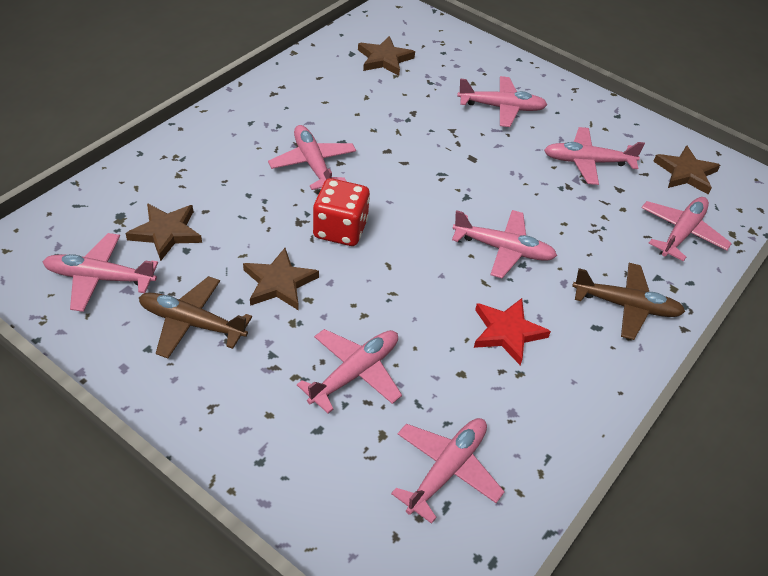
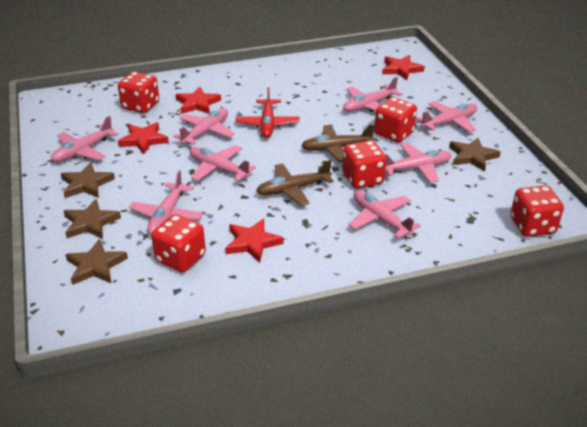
red dice: [313,178,370,246] = 1 -> [118,72,159,113] [151,214,206,272] [342,140,386,189] [374,97,417,142] [510,185,564,237] = 5
red plane: none = 0 -> [236,87,300,138] = 1
red star: [474,298,551,365] = 1 -> [118,122,169,155] [175,87,221,114] [225,219,284,263] [382,55,425,80] = 4

